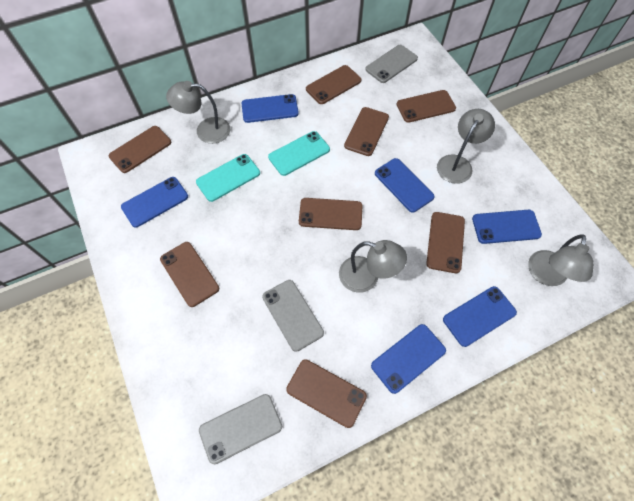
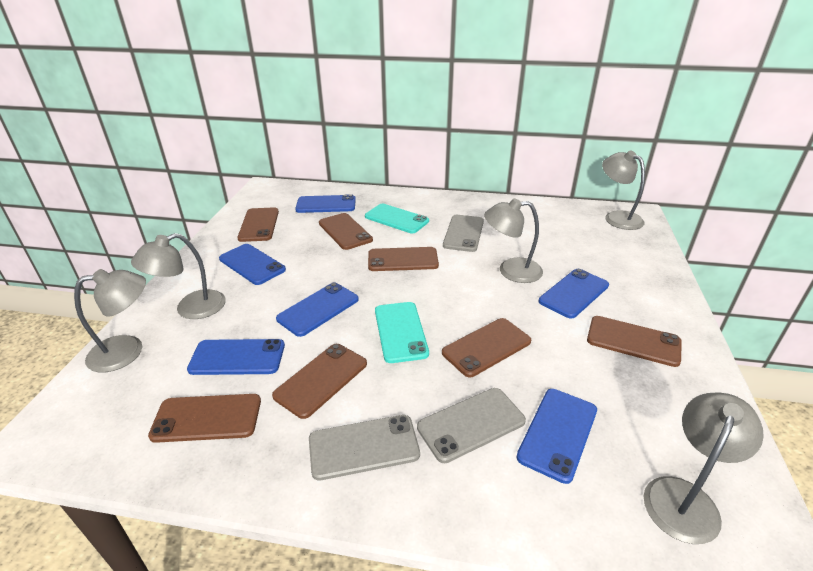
brown phone: [108,126,171,173] [160,242,219,307] [286,359,367,428] [299,198,362,230] [306,65,361,104] [344,107,389,156] [396,90,456,123] [426,212,465,273] = 8 -> [148,394,261,443] [237,207,279,242] [272,344,367,419] [319,213,373,250] [368,247,439,271] [442,318,531,377] [587,316,682,367] = 7
grey lamp: [166,81,230,144] [339,240,407,293] [437,109,495,184] [528,234,594,286] = 4 -> [74,269,146,372] [131,233,226,319] [484,198,543,283] [602,151,645,230] [644,393,764,544] = 5

